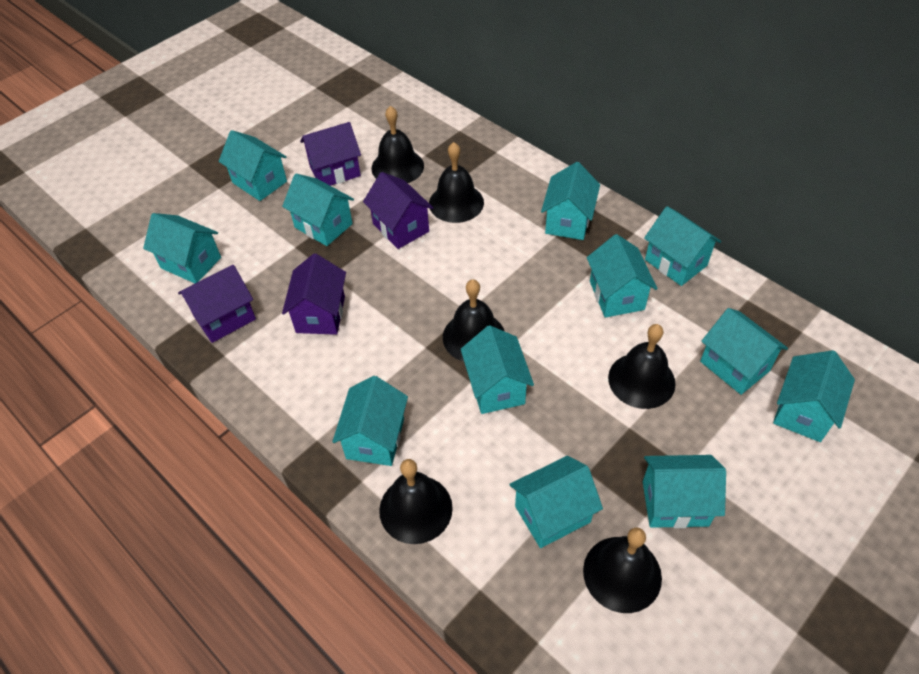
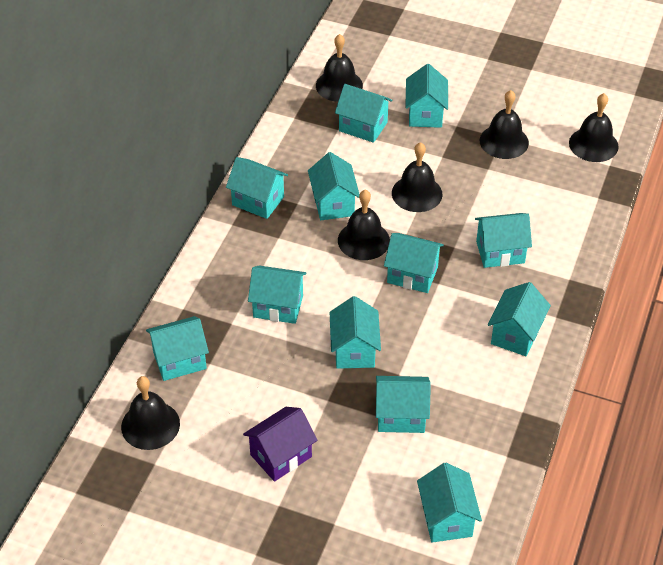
purple house: [178,265,256,343] [282,254,346,335] [300,122,361,186] [363,172,433,249] = 4 -> [243,407,317,482] = 1

